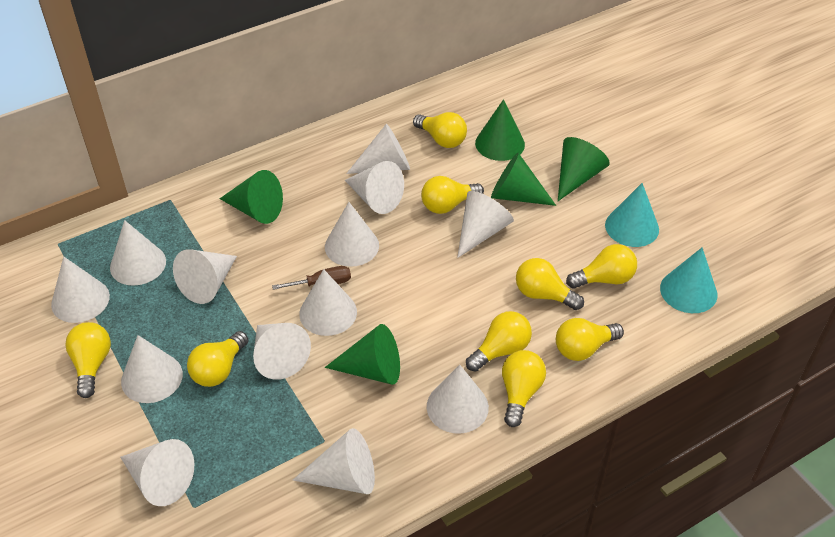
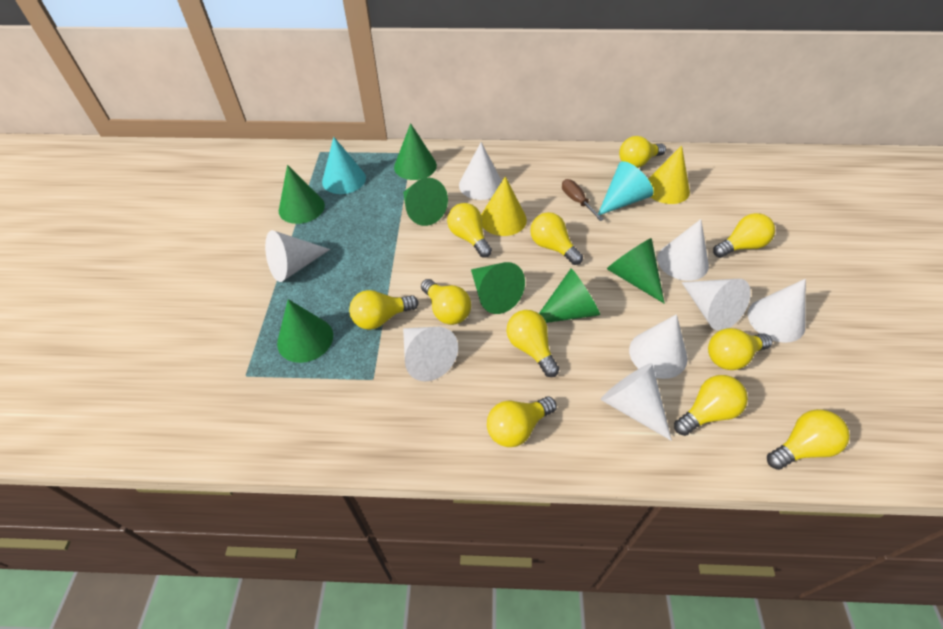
green cone: [220,170,283,224] [325,324,400,385] [475,99,525,161] [491,153,556,206] [558,137,610,201] = 5 -> [277,299,333,363] [279,165,325,224] [394,123,437,180] [403,178,448,226] [471,262,525,314] [539,268,600,323] [607,238,665,304] = 7
white cone: [51,257,110,323] [110,220,166,286] [120,439,194,506] [121,335,183,403] [173,249,237,304] [253,323,311,380] [293,428,375,494] [299,269,357,336] [325,202,379,267] [345,161,404,214] [346,124,410,174] [427,365,489,434] [457,191,514,258] = 13 -> [265,230,330,282] [403,327,458,381] [459,142,502,200] [601,363,672,441] [629,314,688,379] [657,219,709,281] [682,279,751,331] [748,279,806,343] = 8
yellow cone: none = 0 -> [481,176,527,236] [648,145,690,204] = 2
yellow light bulb: [65,322,111,398] [187,331,249,387] [413,112,467,148] [421,176,484,214] [466,311,532,372] [502,350,546,427] [516,258,584,310] [556,318,624,361] [566,244,637,289] = 9 -> [349,290,418,330] [421,279,471,325] [447,203,492,257] [487,397,557,447] [507,310,559,377] [530,212,583,265] [619,136,666,168] [674,375,748,436] [708,328,772,370] [713,213,775,258] [767,409,850,470] = 11

